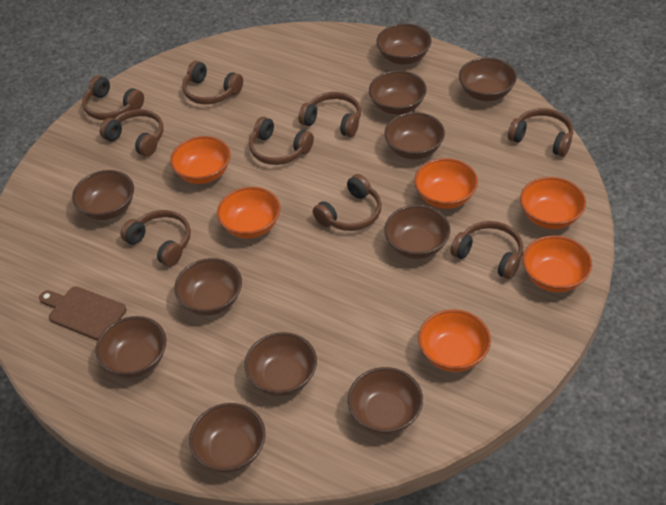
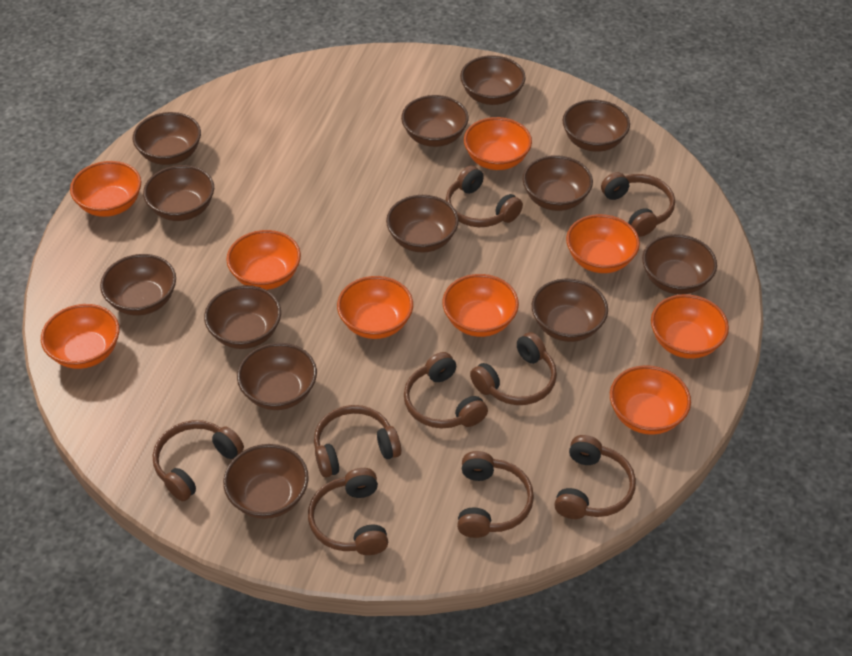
brown bowl: [72,170,134,220] [95,316,166,378] [175,258,242,316] [189,403,266,473] [245,332,317,396] [348,367,423,435] [369,70,426,115] [376,23,431,65] [384,112,445,159] [384,205,450,259] [459,58,517,101] = 11 -> [100,254,176,315] [133,112,201,165] [143,165,214,221] [204,285,281,349] [223,444,309,519] [237,343,317,410] [386,195,459,253] [401,95,469,147] [460,55,526,105] [523,155,593,211] [532,279,608,342] [563,100,630,152] [642,234,717,294] = 13
brown cutting board: [39,286,126,341] = 1 -> none = 0
orange bowl: [170,136,231,184] [217,187,280,239] [414,158,478,209] [418,309,491,372] [520,177,586,229] [523,235,592,293] = 6 -> [41,304,119,369] [70,161,141,217] [226,230,301,290] [337,276,413,339] [443,274,519,337] [464,117,532,170] [566,214,640,273] [610,365,691,435] [651,294,729,359] = 9

